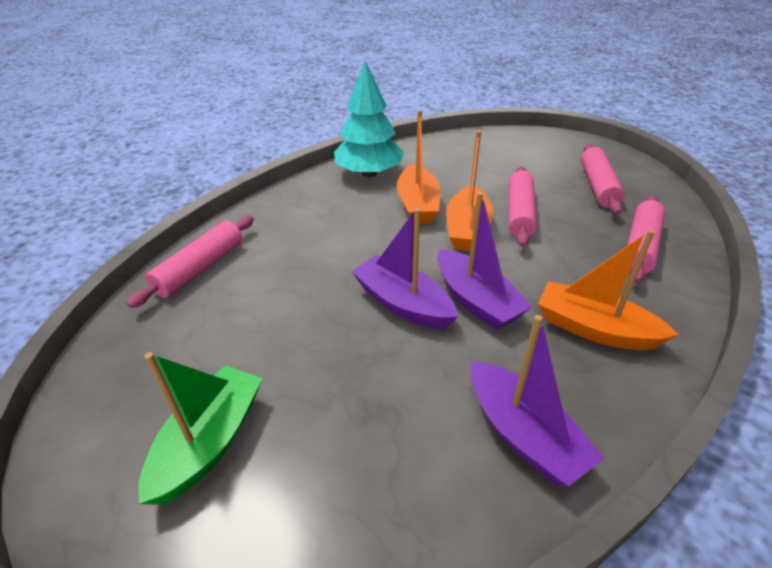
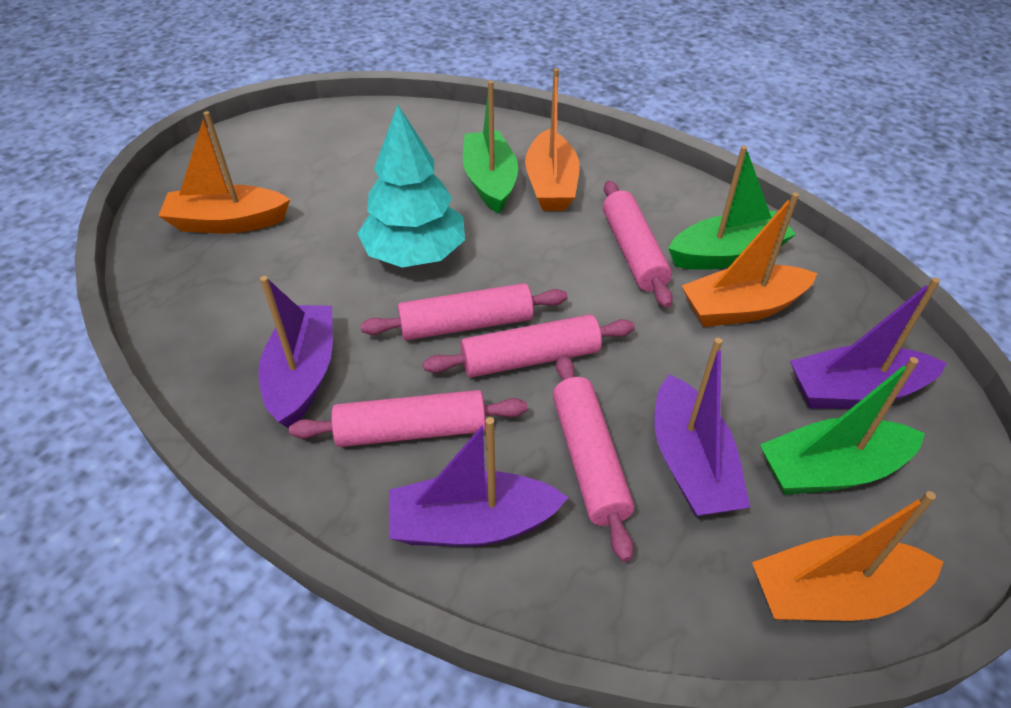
green boat: [138,352,262,505] = 1 -> [463,81,518,214] [668,146,796,270] [760,357,925,495] = 3
orange boat: [397,110,441,224] [446,130,493,251] [538,229,679,350] = 3 -> [159,111,290,233] [525,68,580,211] [682,192,817,327] [752,491,944,621] = 4
pink rolling pin: [127,216,254,308] [509,167,537,247] [581,144,625,215] [627,196,665,283] = 4 -> [289,390,527,447] [360,283,568,340] [423,314,635,378] [553,355,634,562] [603,181,673,308] = 5
purple boat: [351,208,458,329] [437,192,532,330] [471,315,604,487] = 3 -> [258,276,333,428] [389,417,569,547] [654,338,750,517] [790,278,946,409] = 4

